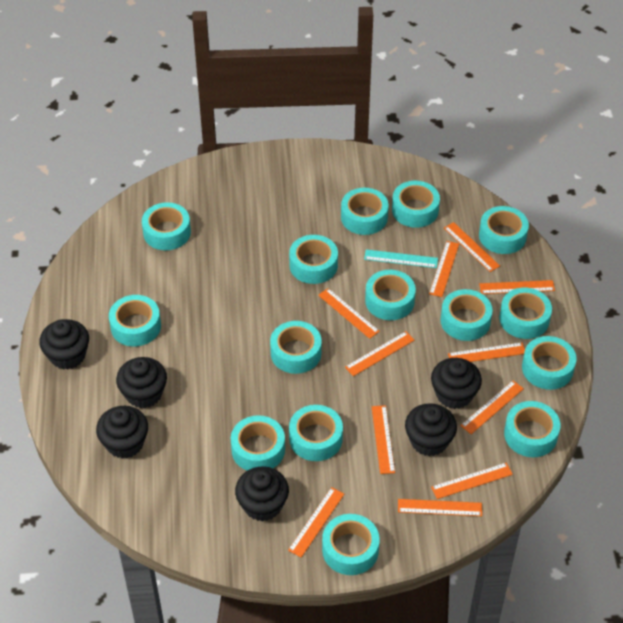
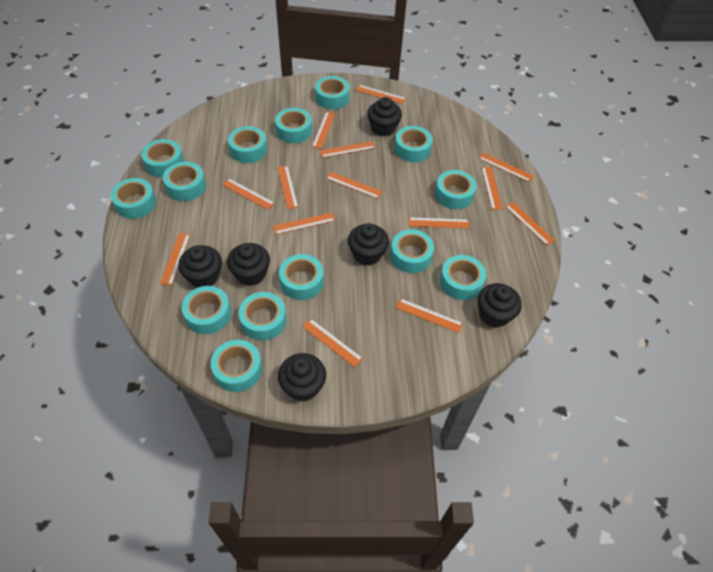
orange ruler: [288,487,344,557] [318,288,380,339] [345,331,414,376] [372,405,395,474] [398,499,482,516] [429,241,459,297] [431,463,513,499] [444,222,500,272] [448,342,525,362] [460,381,524,434] [479,280,555,294] = 11 -> [160,233,190,286] [222,178,275,210] [273,212,335,234] [277,166,298,209] [302,319,363,367] [312,112,336,149] [320,141,375,158] [326,172,382,199] [356,85,406,104] [396,298,463,333] [409,217,470,228] [479,153,533,182] [481,167,503,210] [505,202,555,245] = 14
turquoise ruler: [364,249,438,268] = 1 -> none = 0
turquoise tape: [109,295,161,347] [142,202,191,250] [231,415,285,471] [270,321,322,374] [289,235,338,284] [289,405,343,461] [322,514,380,575] [341,188,389,235] [365,270,416,320] [392,181,440,228] [440,289,493,341] [479,206,529,254] [499,288,552,339] [504,401,560,457] [522,336,576,390] = 15 -> [110,178,156,219] [141,139,184,177] [163,162,206,201] [182,286,231,334] [211,340,262,392] [228,126,267,163] [238,292,287,341] [275,108,312,143] [279,254,324,300] [315,76,350,109] [390,229,434,273] [394,126,433,162] [435,170,476,209] [440,255,486,300] = 14

